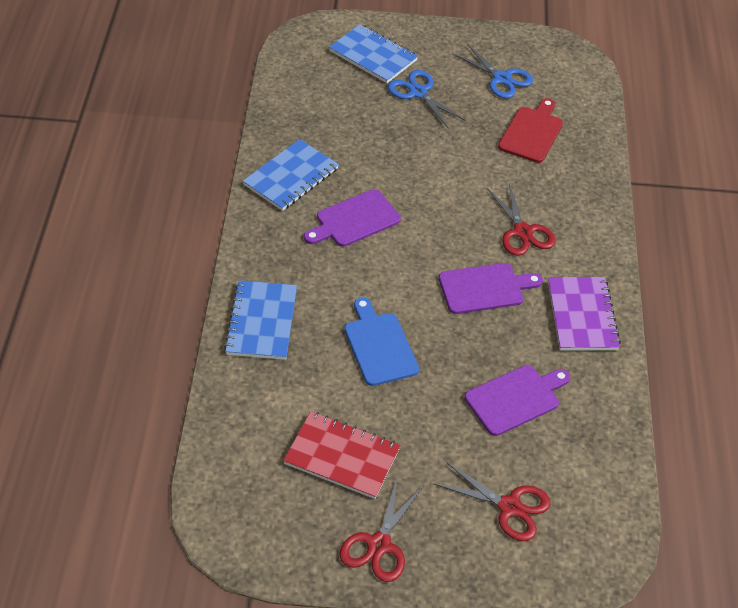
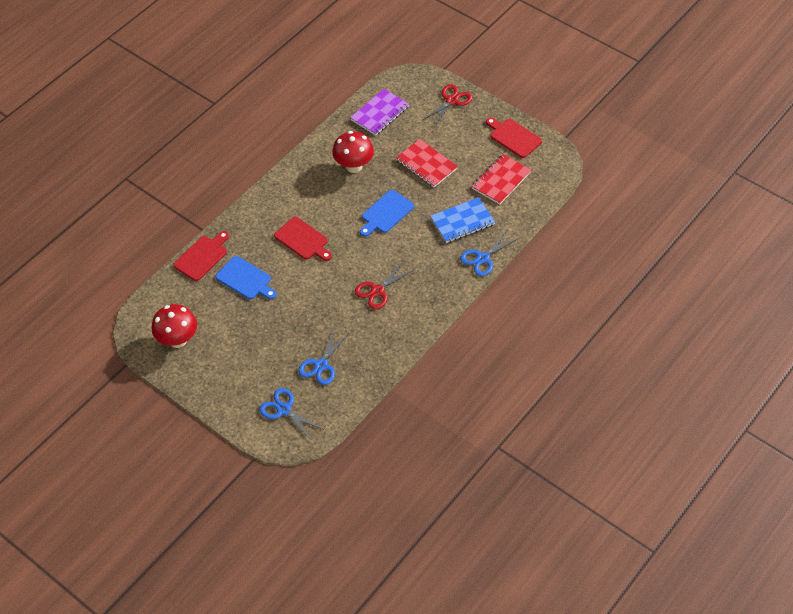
blue cutting board: [344,297,419,386] = 1 -> [215,256,277,299] [360,190,414,237] = 2
blue notebook: [224,280,297,360] [243,139,339,211] [329,24,418,83] = 3 -> [430,197,495,243] = 1
blue scissors: [388,70,466,128] [452,44,533,99] = 2 -> [259,388,323,441] [298,330,349,385] [460,231,519,276] = 3
purple cutting board: [304,189,401,247] [439,263,543,314] [465,365,570,436] = 3 -> none = 0
red cutting board: [498,98,563,163] = 1 -> [173,231,229,281] [274,217,332,261] [486,117,542,158] = 3
red mushroom: none = 0 -> [152,304,197,348] [332,131,374,173] = 2
red notebook: [283,411,401,499] = 1 -> [396,139,458,187] [472,154,531,205] = 2
red scissors: [339,478,423,582] [433,462,551,541] [487,183,556,256] = 3 -> [355,263,415,309] [423,84,472,127] = 2

